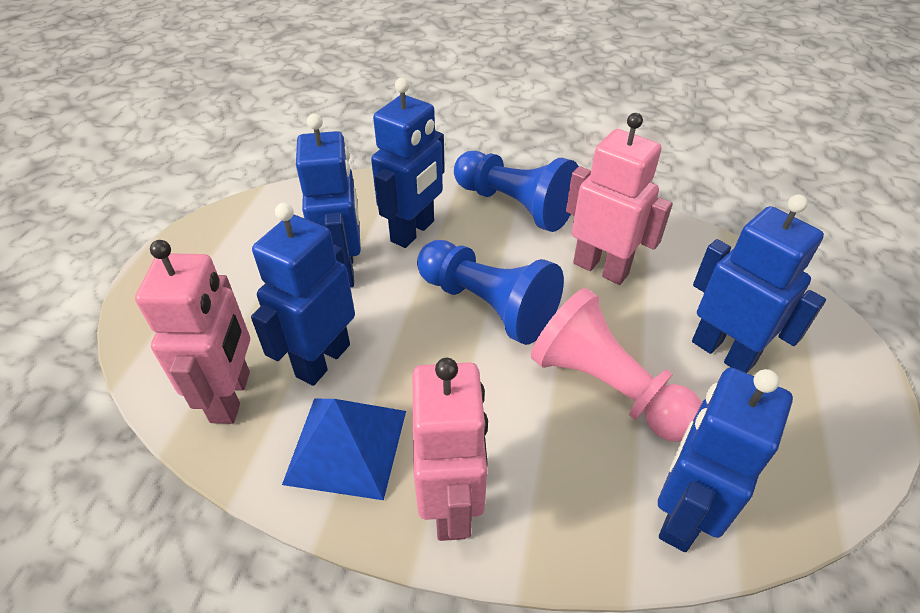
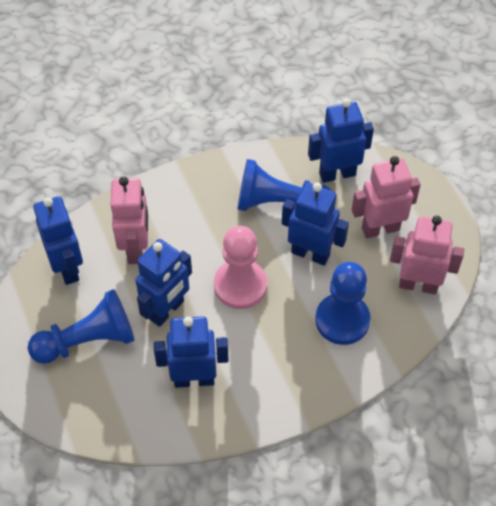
blue pawn: [417,240,564,345] [454,151,579,232] = 2 -> [28,289,135,364] [238,159,332,211] [315,262,371,345] = 3
blue pyramid: [282,399,406,500] = 1 -> none = 0

